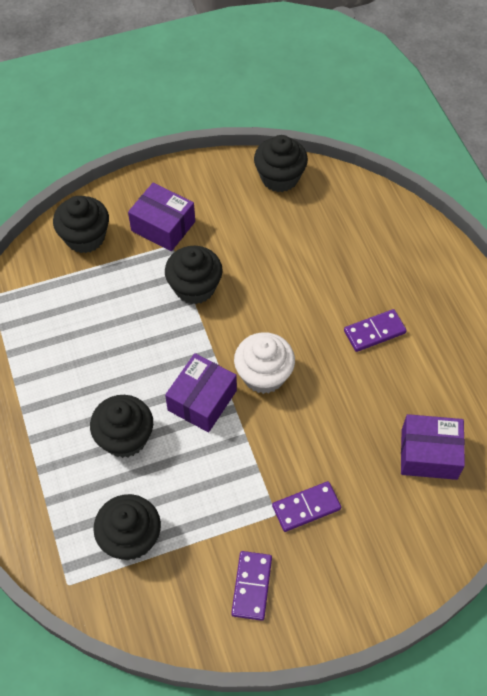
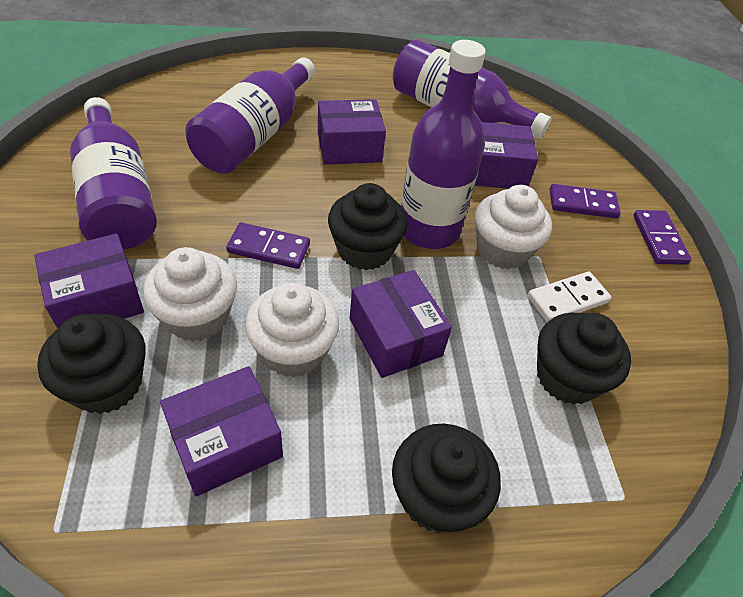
black cupcake: [53,196,109,253] [90,395,153,458] [93,494,161,560] [165,246,223,304] [254,135,308,192] = 5 -> [37,314,146,414] [328,183,407,270] [392,424,501,533] [537,313,631,405] = 4
purple bottle: none = 0 -> [70,97,157,250] [185,57,315,174] [393,39,551,139] [401,40,486,249] = 4
purple box: [128,182,195,251] [165,353,237,433] [401,414,465,480] = 3 -> [34,233,144,329] [160,366,283,496] [318,99,386,165] [350,270,452,378] [475,122,538,188] = 5
white cupcake: [234,332,295,394] = 1 -> [143,247,237,342] [245,283,339,377] [475,185,552,269] = 3
white domino: none = 0 -> [527,272,612,322] = 1

